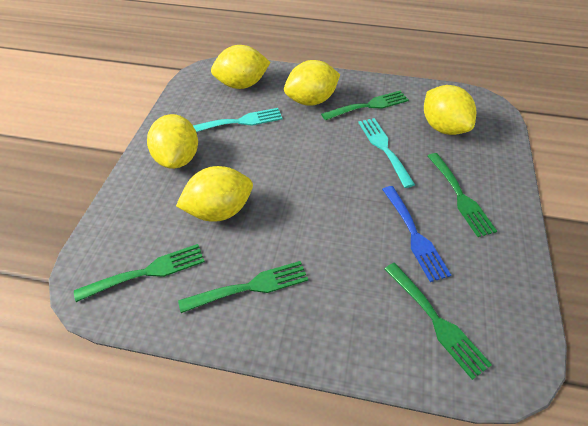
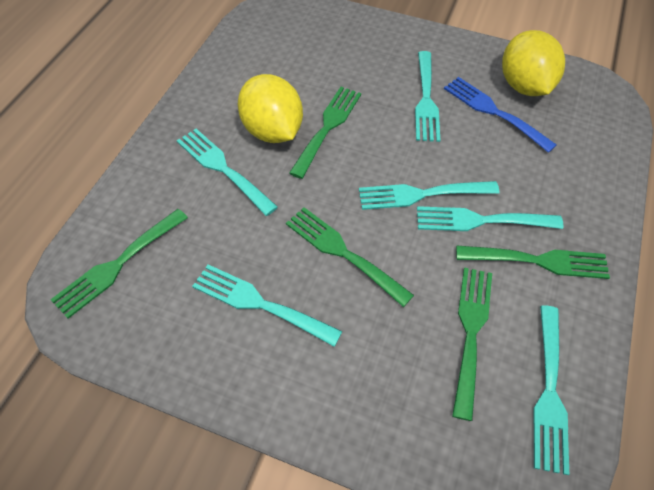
turquoise fork: [193,108,283,132] [358,118,415,188] = 2 -> [177,129,278,216] [192,264,342,347] [359,181,500,210] [415,51,440,142] [417,206,563,231] [534,305,569,475] = 6
yellow lemon: [147,114,198,169] [176,166,253,222] [211,45,271,89] [284,60,340,106] [424,85,476,135] = 5 -> [238,74,303,143] [502,30,565,96] = 2

